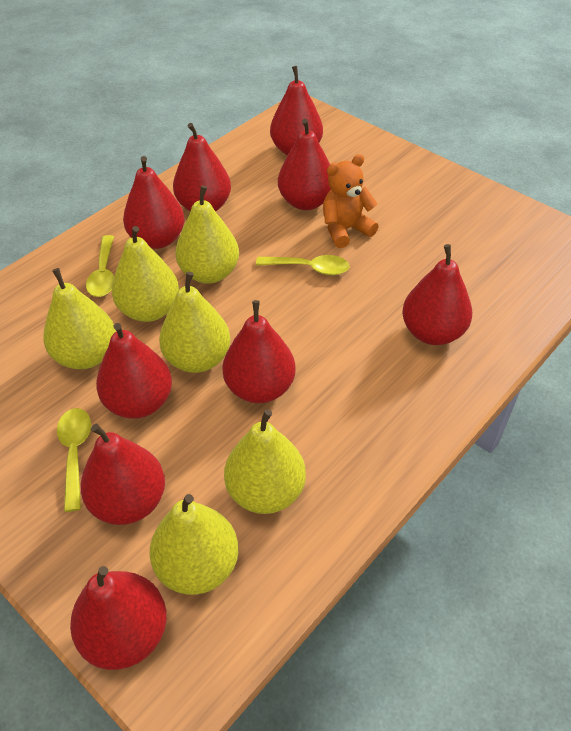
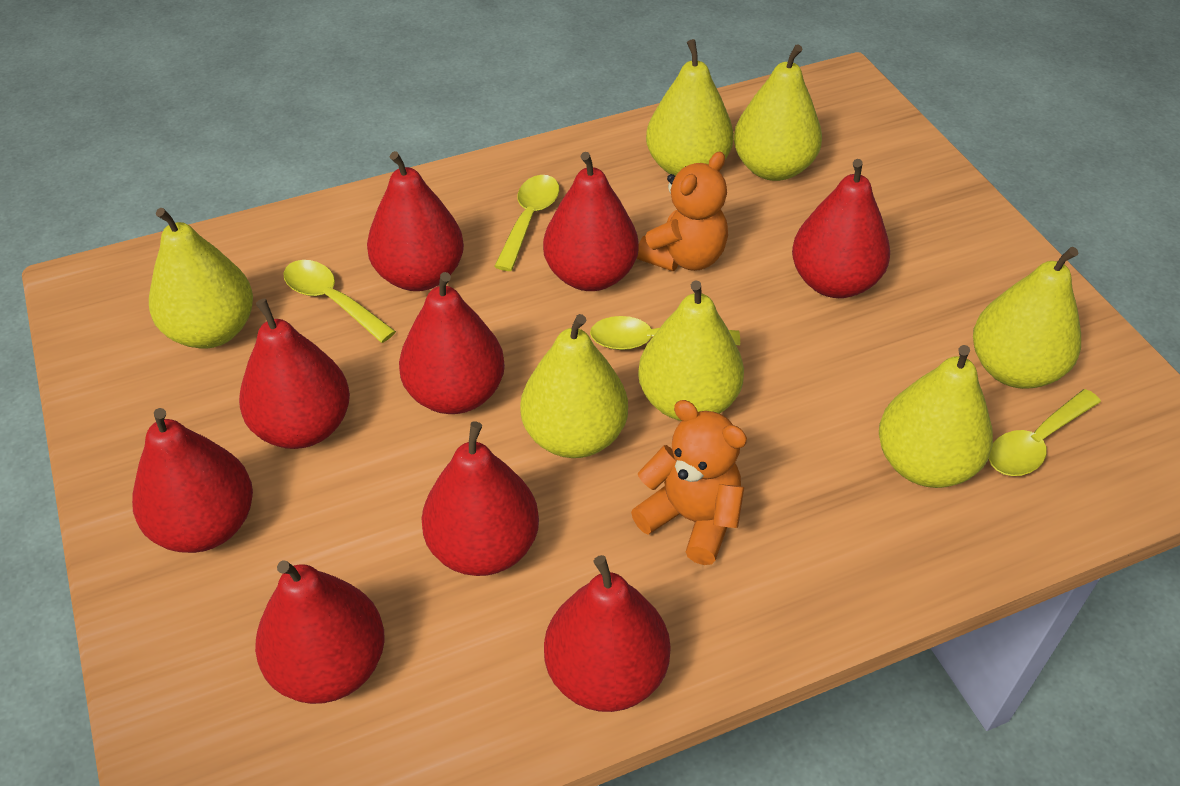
orange teddy bear: [323,154,379,248] = 1 -> [631,400,747,565] [637,151,728,271] = 2
yellow pear: [43,268,116,369] [112,226,179,322] [149,494,239,595] [159,272,230,373] [175,185,239,284] [224,409,306,514] = 6 -> [149,208,253,349] [520,314,628,458] [638,281,744,421] [646,39,734,176] [734,44,822,181] [879,345,993,488] [973,247,1081,389] = 7
yellow spoon: [57,408,91,512] [86,235,114,297] [256,255,350,275] = 3 -> [283,260,396,343] [494,175,559,271] [590,316,740,350] [989,389,1101,476] = 4

